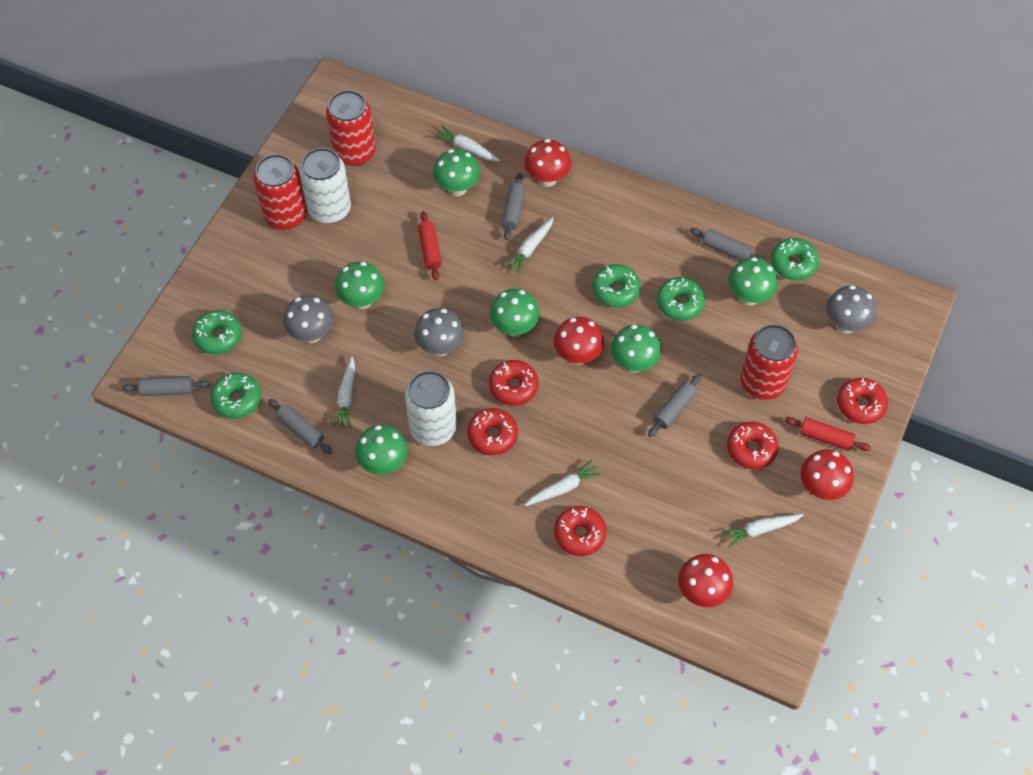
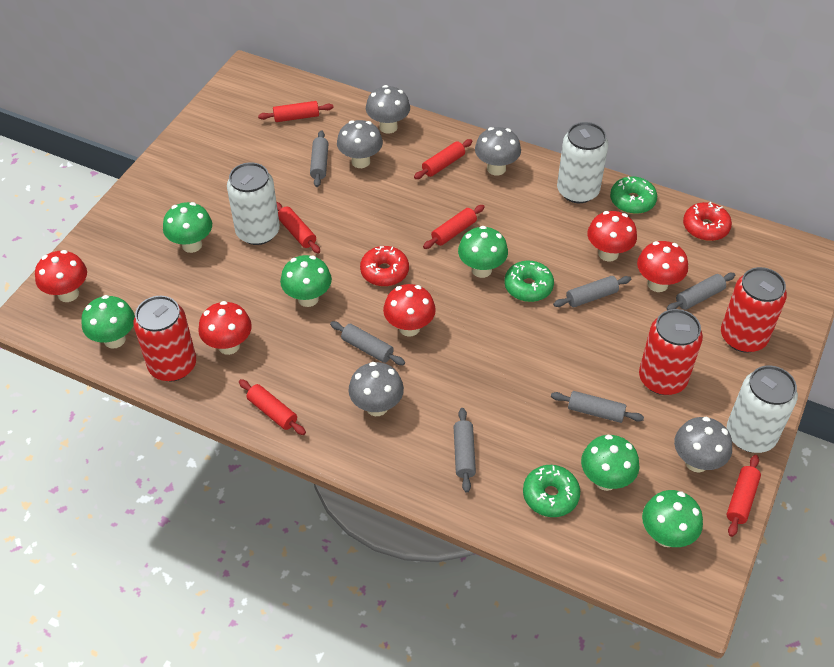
green donut: [192,310,242,354] [210,373,261,419] [593,264,641,307] [657,277,705,321] [771,238,819,280] = 5 -> [504,260,554,302] [523,465,580,517] [610,176,657,214] = 3
grey mushroom: [283,295,333,343] [414,308,464,356] [826,285,876,334] = 3 -> [337,120,383,168] [349,362,404,416] [366,85,410,134] [475,127,521,176] [674,417,732,473] = 5
grey rolling pin: [122,376,210,396] [268,399,332,454] [501,173,525,240] [648,374,701,437] [690,228,767,261] = 5 -> [310,130,329,187] [330,321,405,365] [454,408,476,493] [551,391,644,423] [553,276,631,307] [666,273,735,310] = 6
red donut: [467,408,518,455] [489,360,538,406] [554,506,607,556] [727,421,778,469] [837,378,888,424] = 5 -> [360,246,409,287] [683,202,732,241] = 2
red mushroom: [524,139,571,187] [554,317,604,365] [678,554,733,607] [801,449,854,500] = 4 -> [35,250,87,302] [198,301,252,355] [383,284,436,337] [587,211,637,261] [637,241,688,292] = 5
red rolling pin: [418,211,442,280] [785,417,871,451] = 2 -> [239,379,306,435] [258,101,334,122] [277,202,320,254] [414,139,473,179] [423,205,485,249] [727,455,761,537] = 6
white can: [299,148,351,223] [405,371,457,446] = 2 -> [227,162,280,245] [557,122,608,203] [727,366,798,453] = 3
white carrot: [332,356,355,428] [433,125,500,162] [504,217,554,274] [525,460,602,506] [722,514,804,548] = 5 -> none = 0

